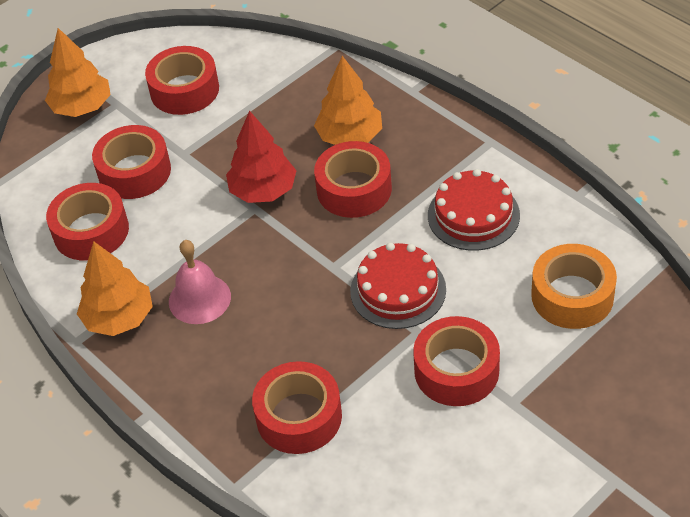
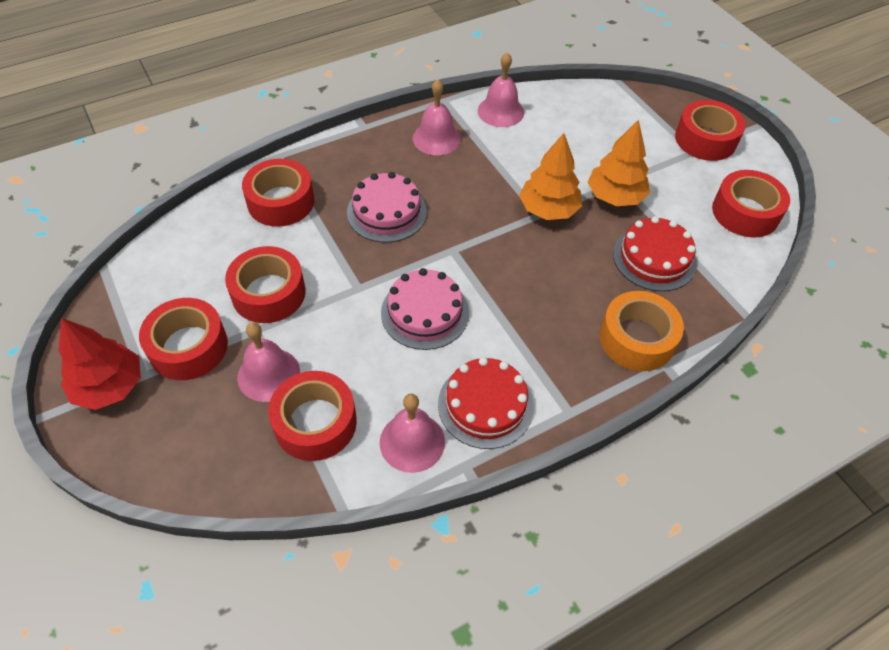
orange tree: [45,28,111,117] [77,241,153,336] [314,56,382,145] = 3 -> [519,133,582,220] [587,119,650,206] = 2
pink bell: [169,240,231,324] = 1 -> [237,322,300,402] [380,394,445,473] [413,79,461,155] [478,52,524,127] = 4
pink cake: none = 0 -> [347,172,427,242] [381,268,469,350] = 2

